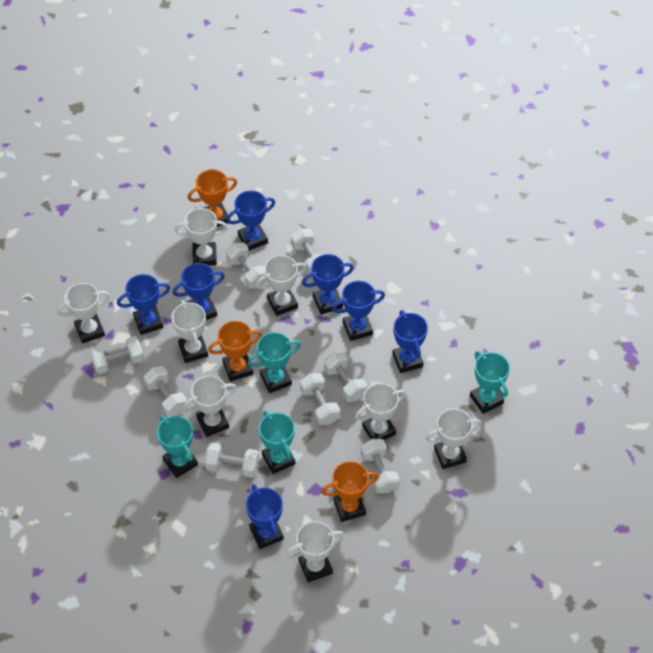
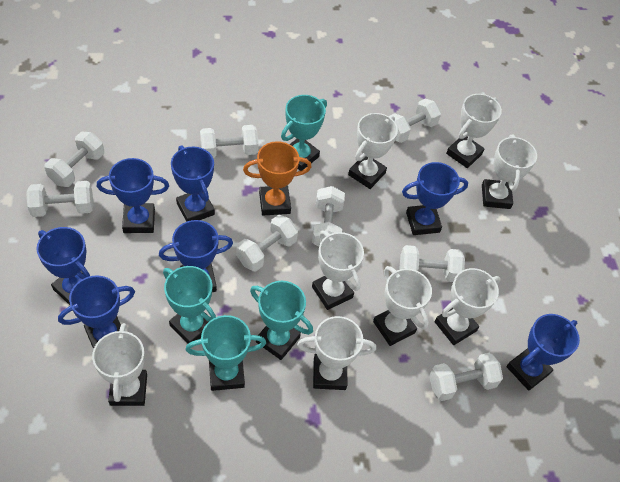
orange trophy: [188,169,237,227] [208,321,263,381] [321,461,379,522] = 3 -> [243,141,312,215] = 1

